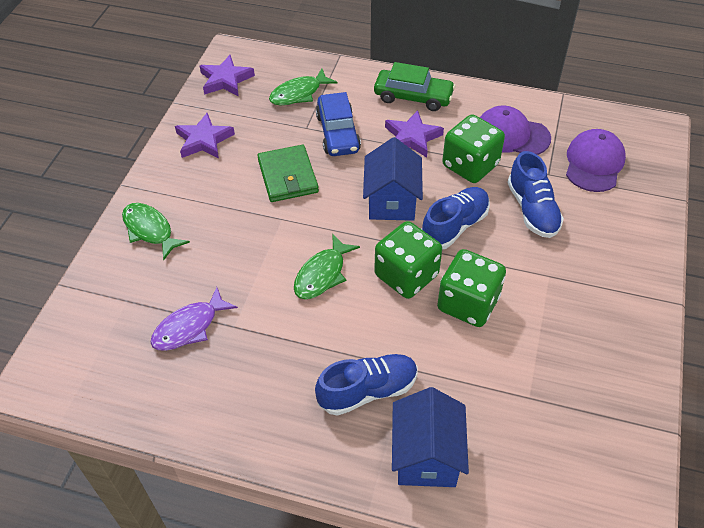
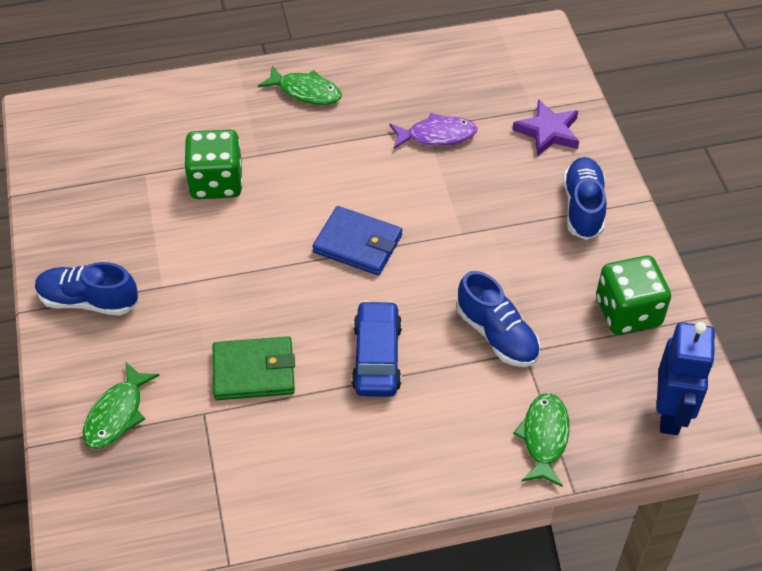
blue house: [363,137,423,221] [392,387,469,487] = 2 -> none = 0
blue robot: none = 0 -> [657,322,715,435] = 1
blue wallet: none = 0 -> [312,206,402,275] = 1
green car: [374,62,455,111] = 1 -> none = 0
green dice: [374,221,442,299] [437,249,506,327] [442,114,505,183] = 3 -> [184,130,243,199] [596,256,671,335] = 2
purple cap: [480,106,551,155] [566,129,626,192] = 2 -> none = 0
purple star: [175,113,235,159] [200,55,255,97] [385,110,444,158] = 3 -> [512,99,579,156] = 1

